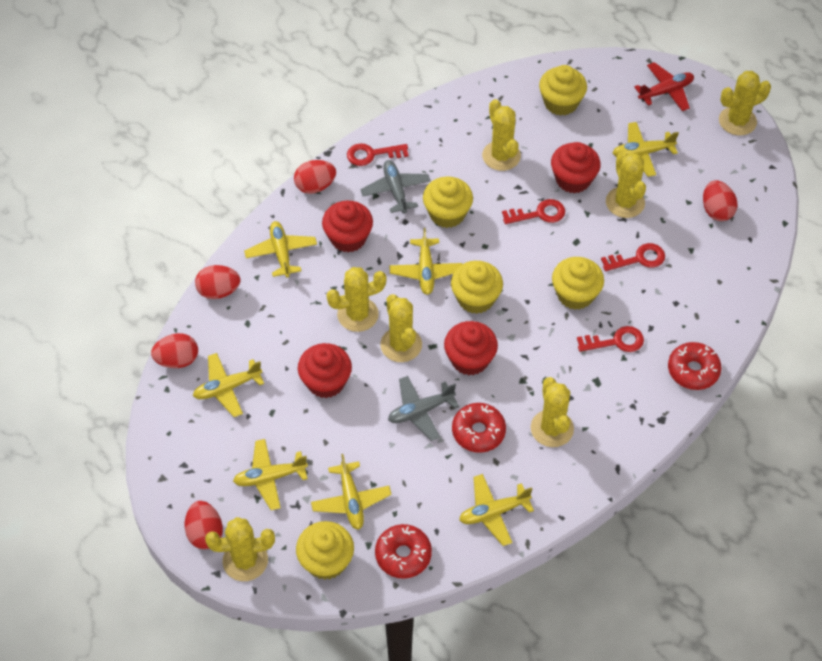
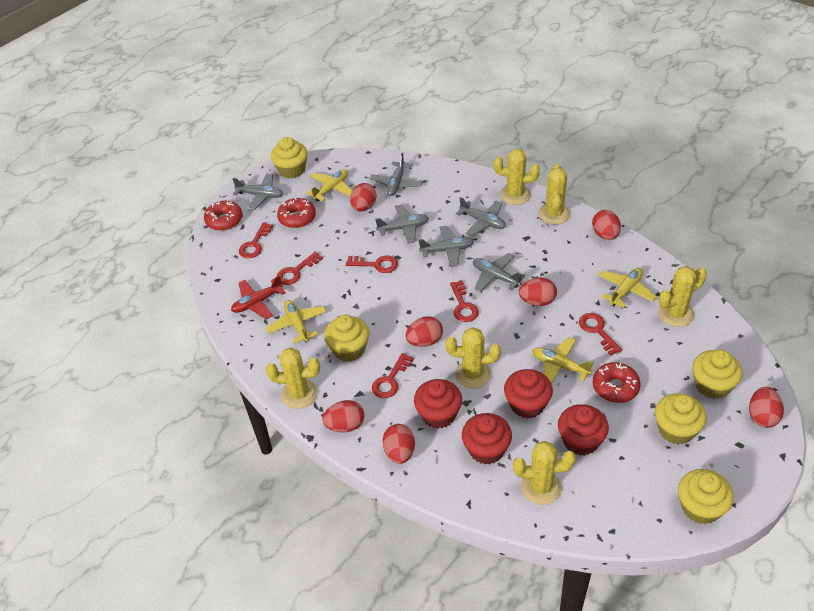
grey plane: [360,160,431,213] [388,376,459,441] = 2 -> [232,174,283,210] [369,153,423,196] [375,205,429,244] [419,226,474,267] [456,197,506,236] [473,253,525,292] = 6
red egg: [151,333,198,368] [185,501,223,549] [195,265,240,299] [294,160,336,194] [703,180,738,221] = 5 -> [322,400,364,432] [350,183,377,212] [383,424,415,464] [405,316,443,347] [519,278,557,306] [592,210,621,240] [749,387,784,428] = 7
red key: [347,143,409,166] [502,199,565,224] [577,326,644,352] [601,243,665,271] = 4 -> [239,222,273,258] [277,252,323,285] [346,256,398,273] [372,353,414,398] [450,281,479,322] [579,313,622,356] = 6
yellow cactus: [205,517,275,581] [327,267,386,332] [380,294,422,362] [482,99,521,171] [531,377,574,447] [606,152,646,218] [719,71,771,135] = 7 -> [266,348,320,409] [445,327,501,389] [494,149,540,205] [513,441,576,505] [539,164,570,225] [658,266,707,327] = 6
yellow plane: [193,353,264,417] [233,439,308,510] [244,221,317,278] [311,454,392,530] [389,228,462,295] [459,474,534,546] [613,122,679,177] = 7 -> [266,300,326,344] [307,169,352,202] [532,337,594,384] [598,268,657,308] = 4

